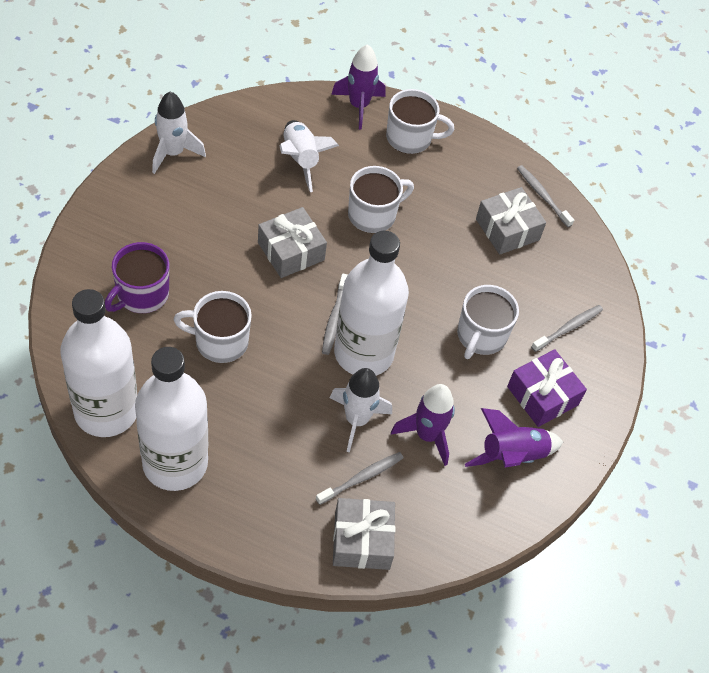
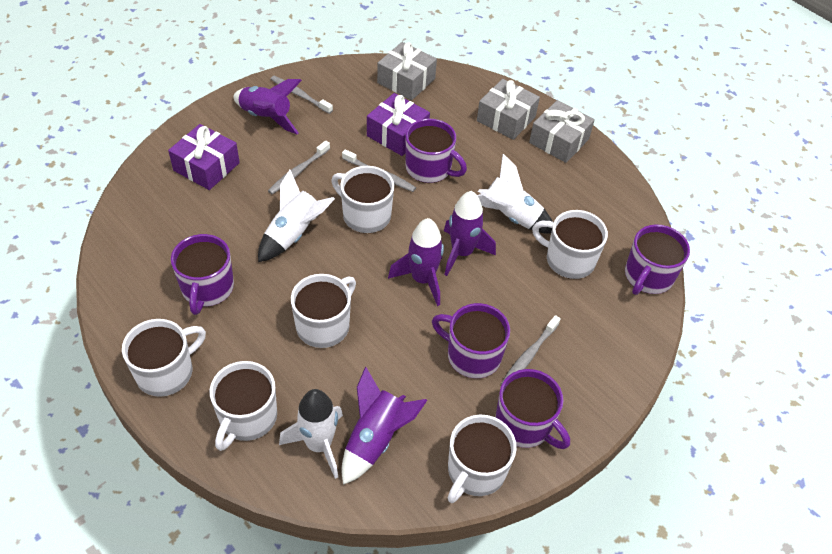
purple gift: [507,349,587,427] = 1 -> [168,124,240,190] [367,93,430,156] = 2
purple mug: [105,242,169,313] = 1 -> [171,234,234,315] [405,119,467,183] [432,303,510,378] [495,369,570,449] [625,224,690,295] = 5
purple rocket: [331,44,385,129] [391,384,455,466] [465,408,563,468] = 3 -> [233,79,302,134] [342,367,427,485] [388,218,444,306] [444,191,496,276] = 4
white bottle: [60,289,137,437] [135,347,208,491] [334,231,409,376] = 3 -> none = 0
white mug: [173,291,252,363] [348,166,414,233] [386,89,454,154] [457,285,519,359] = 4 -> [122,319,206,397] [210,361,277,451] [291,274,356,348] [331,166,394,233] [448,415,517,503] [532,210,608,279] = 6

